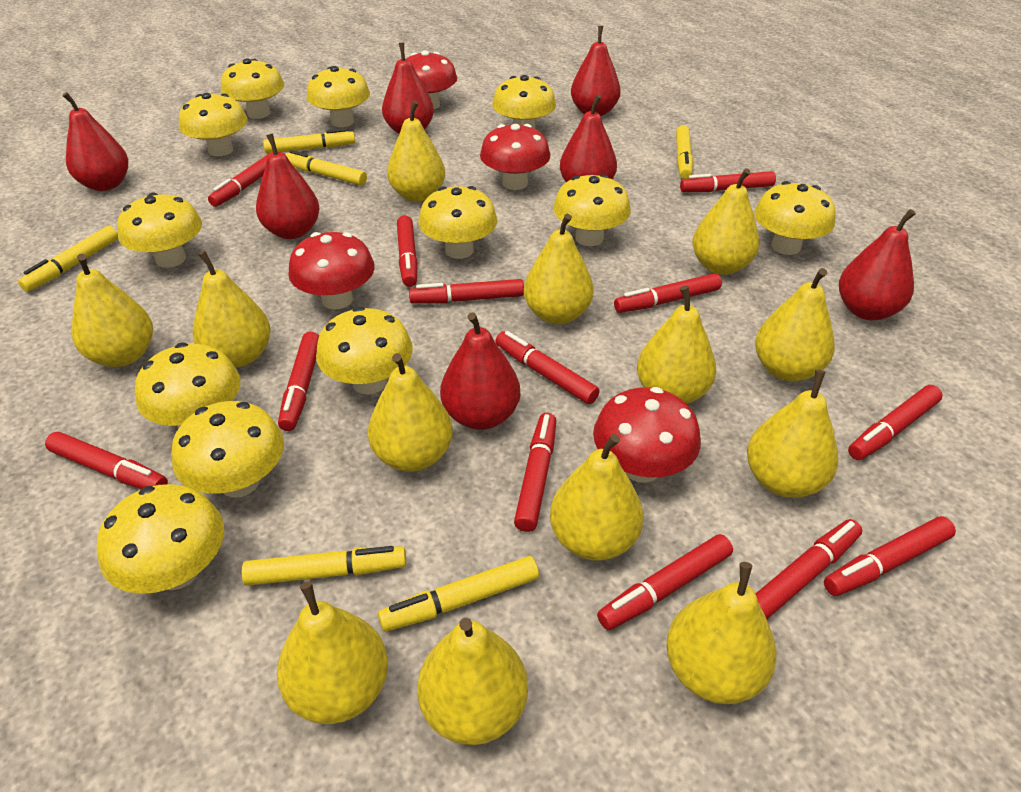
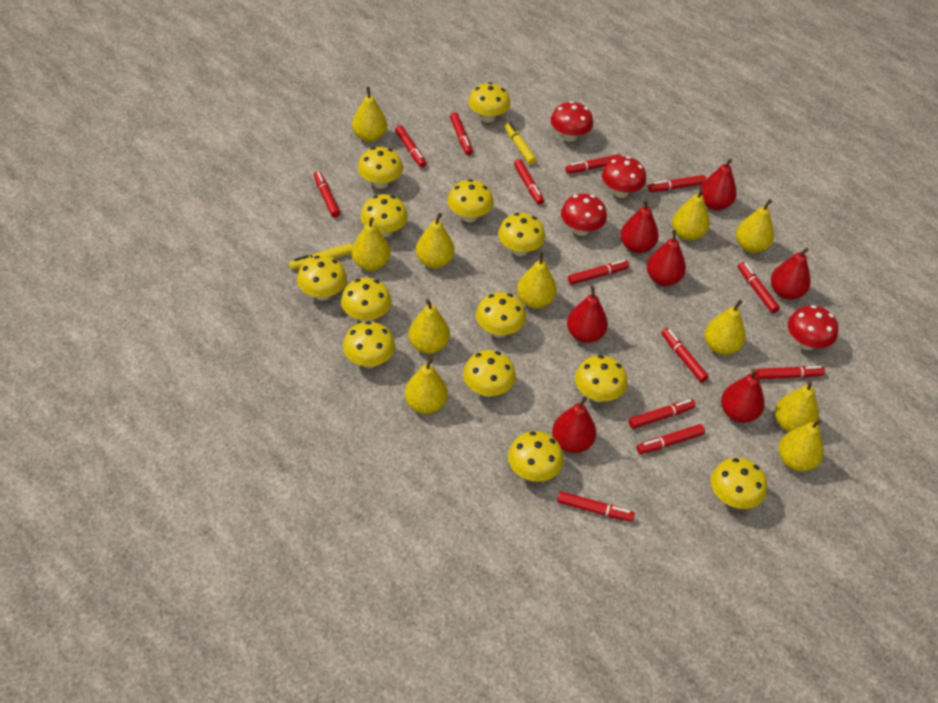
yellow marker: [18,226,118,292] [241,546,406,586] [263,128,355,154] [285,150,367,186] [378,556,539,632] [676,125,693,179] = 6 -> [289,243,352,270] [504,122,536,165] = 2
yellow mushroom: [97,484,224,594] [117,193,202,268] [135,343,240,426] [171,401,284,498] [179,93,248,156] [221,58,284,119] [307,66,370,127] [316,307,413,395] [418,186,497,259] [492,75,556,129] [553,174,631,246] [754,181,836,255] = 12 -> [297,256,347,301] [341,278,392,322] [343,321,395,368] [358,147,403,189] [361,194,408,237] [447,179,494,222] [463,350,516,397] [468,82,510,123] [476,292,526,338] [498,213,545,256] [508,431,564,482] [575,355,627,402] [711,457,767,509] = 13
yellow pear: [72,254,153,367] [193,251,271,368] [277,581,388,724] [368,353,453,472] [387,101,445,202] [417,617,528,745] [524,214,594,324] [550,434,643,561] [637,285,716,404] [666,562,776,704] [692,168,759,275] [747,370,838,498] [755,268,835,381] = 13 -> [351,217,390,271] [352,87,387,142] [405,357,448,414] [408,299,450,354] [416,213,455,269] [517,252,557,309] [672,189,710,241] [704,299,746,355] [736,199,774,253] [775,380,819,432] [778,419,824,472] = 11

